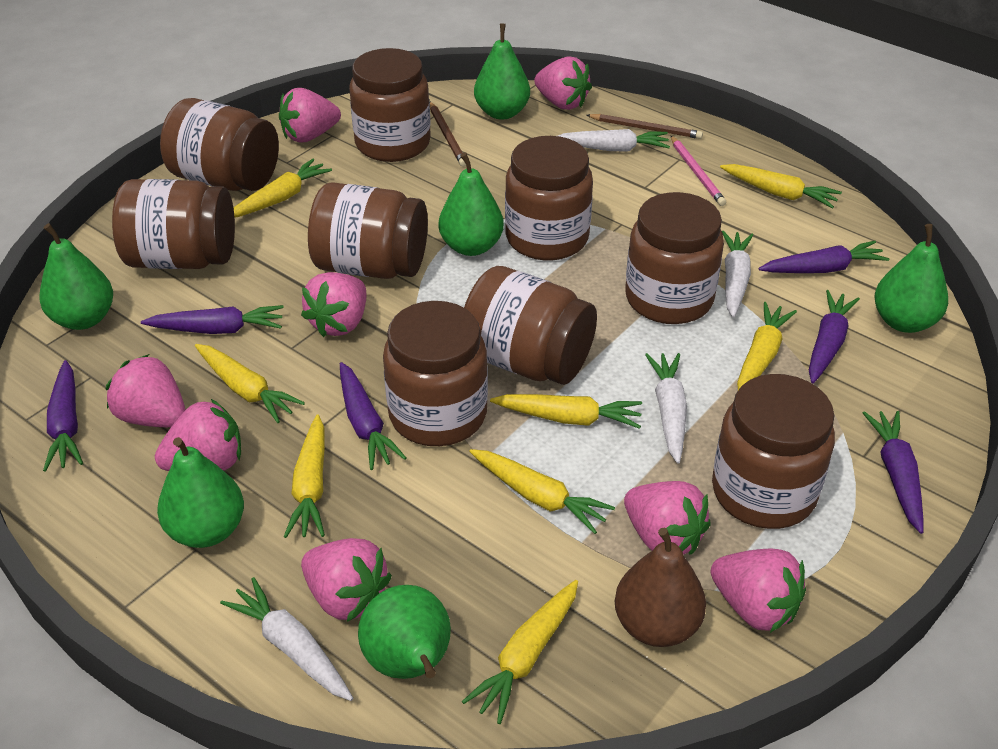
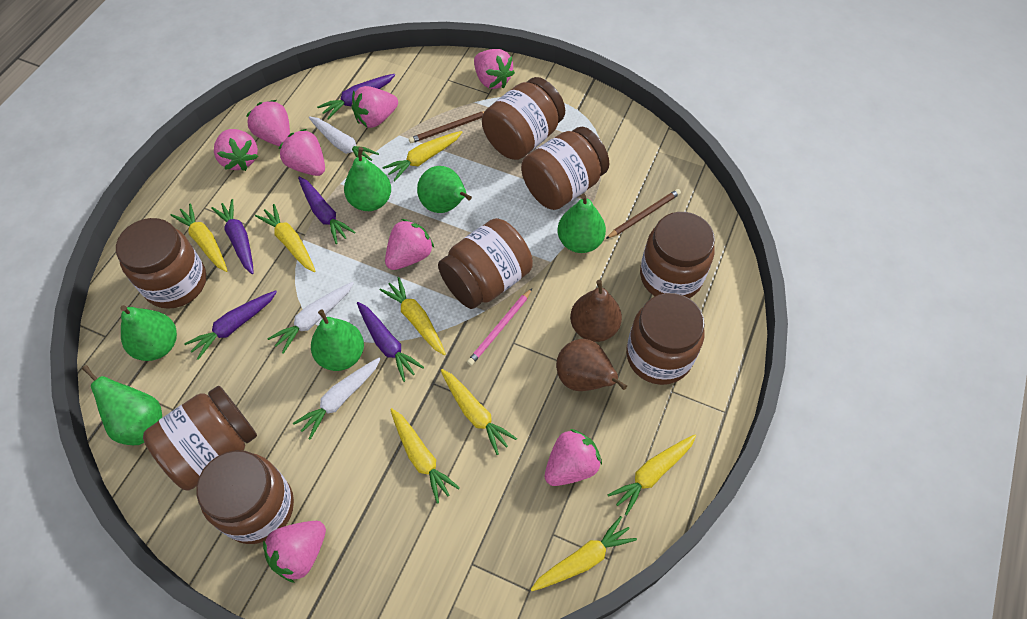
brown jar: [112,179,235,269] [160,98,279,191] [308,182,428,279] [349,48,431,162] [383,301,488,446] [464,266,597,385] [505,136,593,260] [625,192,724,324] [712,374,835,529] = 9 -> [116,218,206,309] [143,386,257,491] [196,450,294,544] [438,218,533,309] [482,77,565,160] [521,127,610,210] [626,293,705,385] [640,212,715,298] = 8
brown pear: [615,527,706,647] = 1 -> [556,339,627,391] [570,280,622,342] = 2
purple carrot: [43,360,83,472] [141,305,284,334] [340,362,406,470] [758,241,889,273] [809,290,860,383] [863,411,923,534] = 6 -> [184,290,277,360] [211,199,254,274] [298,177,355,244] [317,74,395,120] [357,302,424,382] = 5
white carrot: [220,577,353,701] [558,129,670,151] [645,353,687,464] [722,231,753,318] = 4 -> [267,282,354,354] [293,357,381,440] [309,116,379,161] = 3

